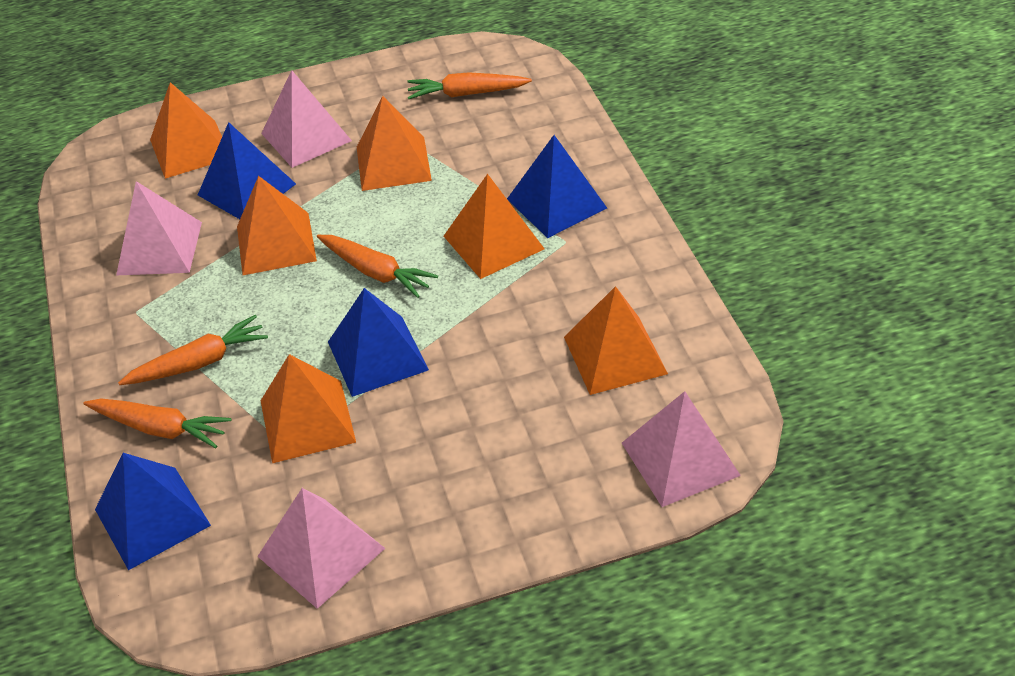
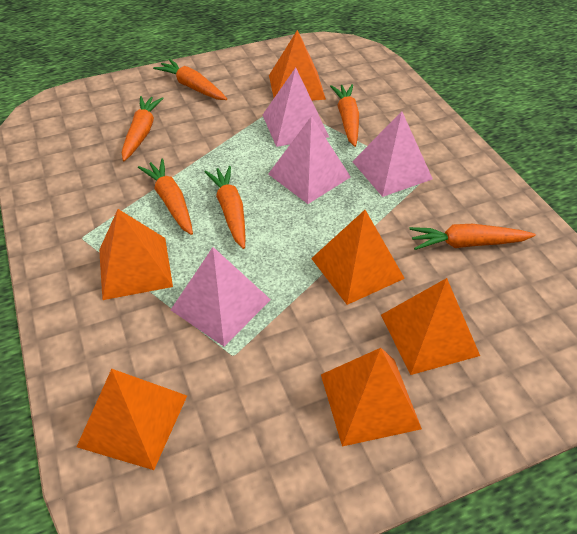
blue pyramid: [95,453,211,570] [198,122,296,219] [328,288,429,397] [507,135,607,238] = 4 -> none = 0
orange carrot: [83,398,232,448] [118,315,268,385] [317,235,438,298] [407,72,532,99] = 4 -> [122,96,164,161] [138,159,193,235] [153,59,227,100] [204,166,246,249] [330,84,359,147] [409,224,536,250] = 6

